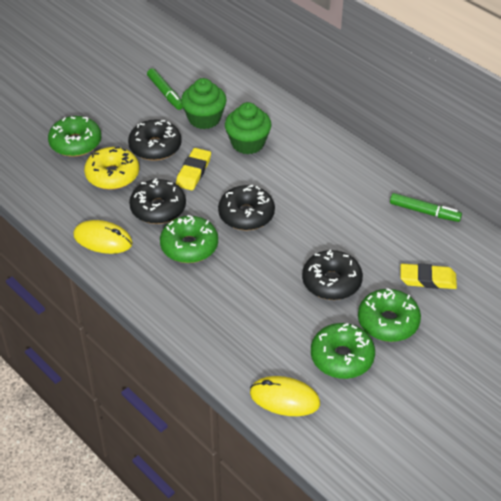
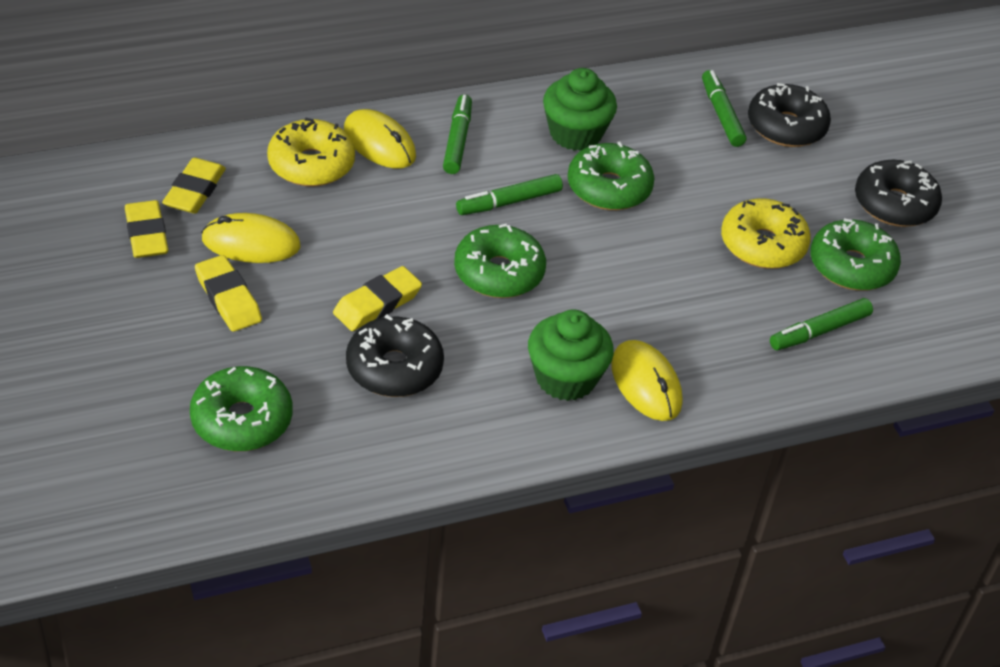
black donut: [128,119,182,161] [129,179,186,224] [218,185,275,231] [302,250,363,300] = 4 -> [346,314,444,397] [748,83,831,147] [855,160,942,227] = 3
green marker: [147,68,183,110] [390,193,462,222] = 2 -> [443,95,472,174] [456,174,563,215] [702,70,746,147] [770,298,873,351] = 4
yellow donut: [84,147,139,190] = 1 -> [267,118,355,187] [721,198,811,269] = 2
yellow eraser: [176,148,211,190] [401,263,457,289] = 2 -> [125,200,169,258] [162,158,226,213] [195,255,262,332] [333,266,422,331] = 4
yellow mouse: [73,220,133,254] [250,376,320,416] = 2 -> [201,213,301,263] [344,109,416,169] [611,340,682,421] = 3

